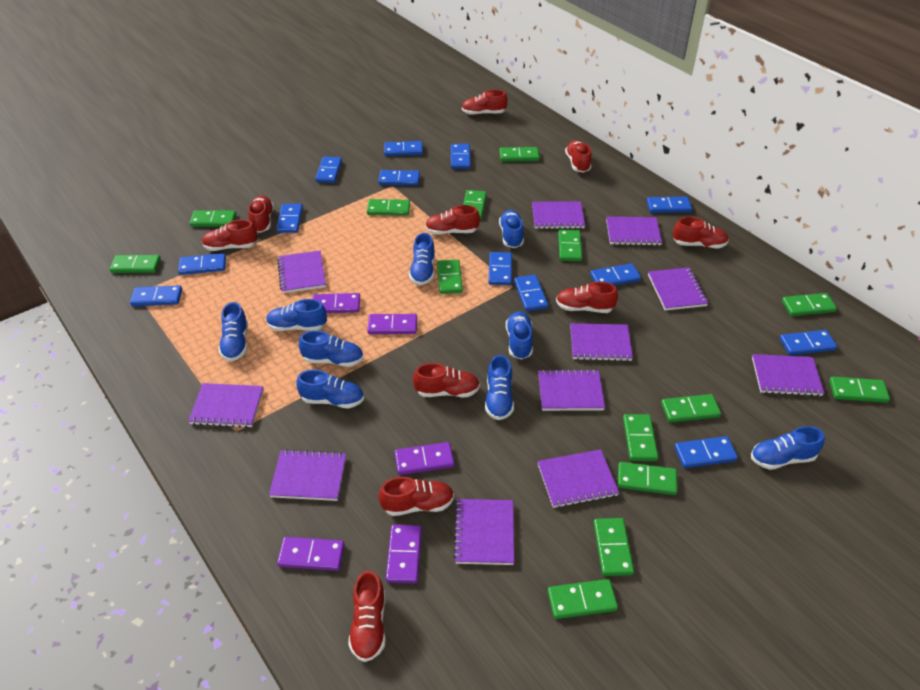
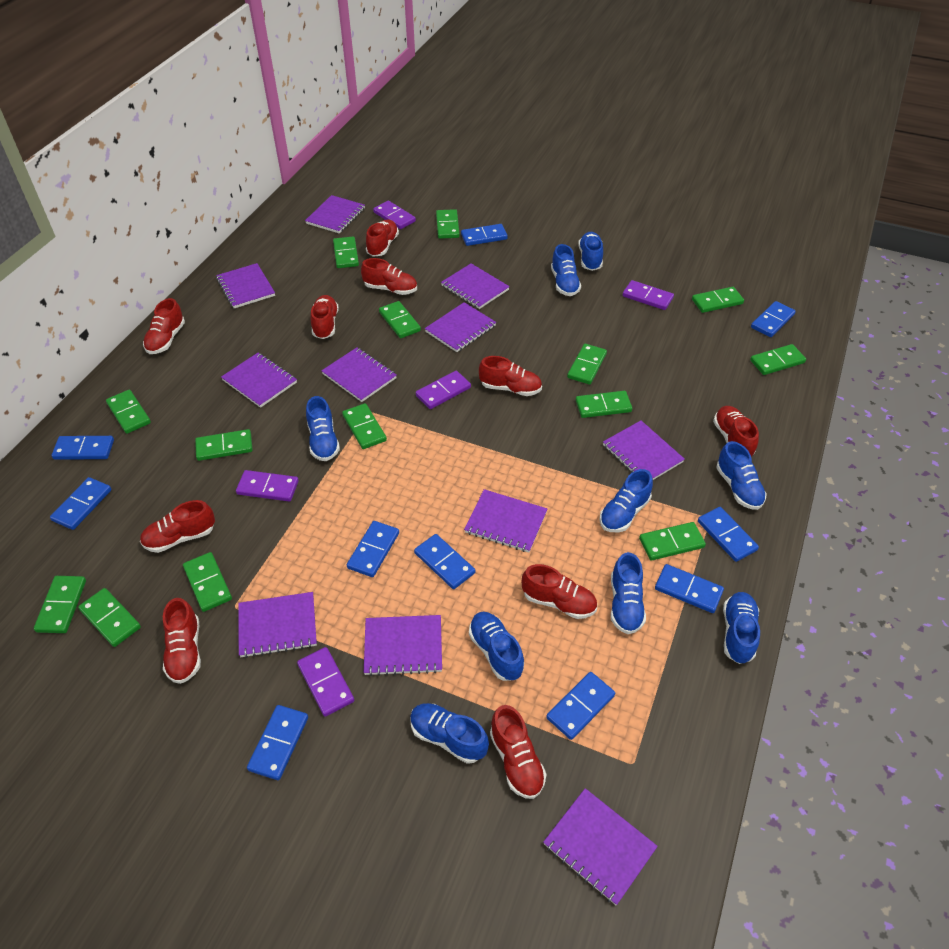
blue domino: [130,285,182,306] [178,253,226,275] [276,204,303,233] [315,157,342,183] [378,170,420,186] [384,141,423,156] [451,144,471,169] [488,252,512,285] [514,275,548,311] [590,263,641,286] [647,197,692,213] [675,436,738,468] [780,330,837,355] = 13 -> [50,477,111,530] [52,436,114,460] [247,705,308,780] [347,521,399,577] [414,534,475,589] [461,224,508,246] [546,672,615,740] [655,564,724,613] [698,507,759,562] [751,301,796,337] = 10

